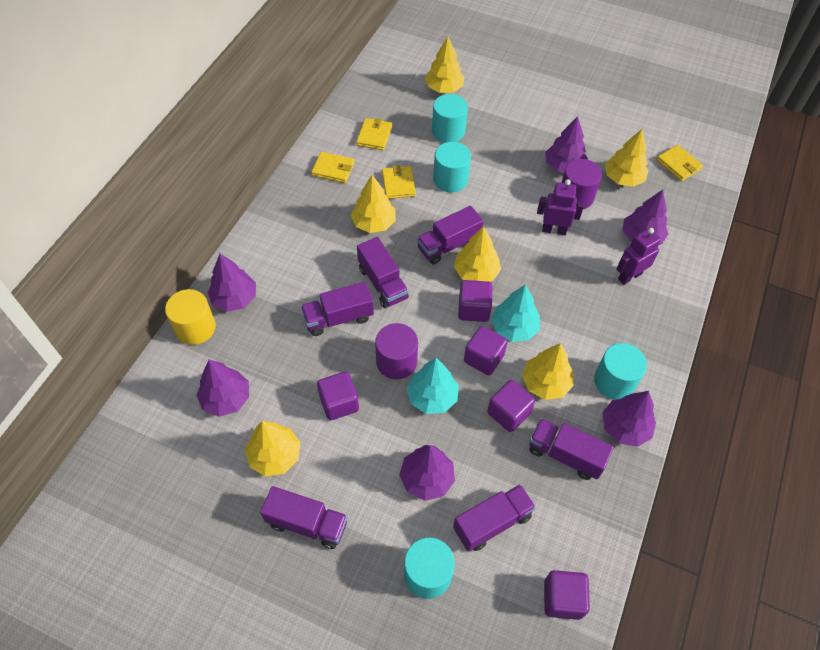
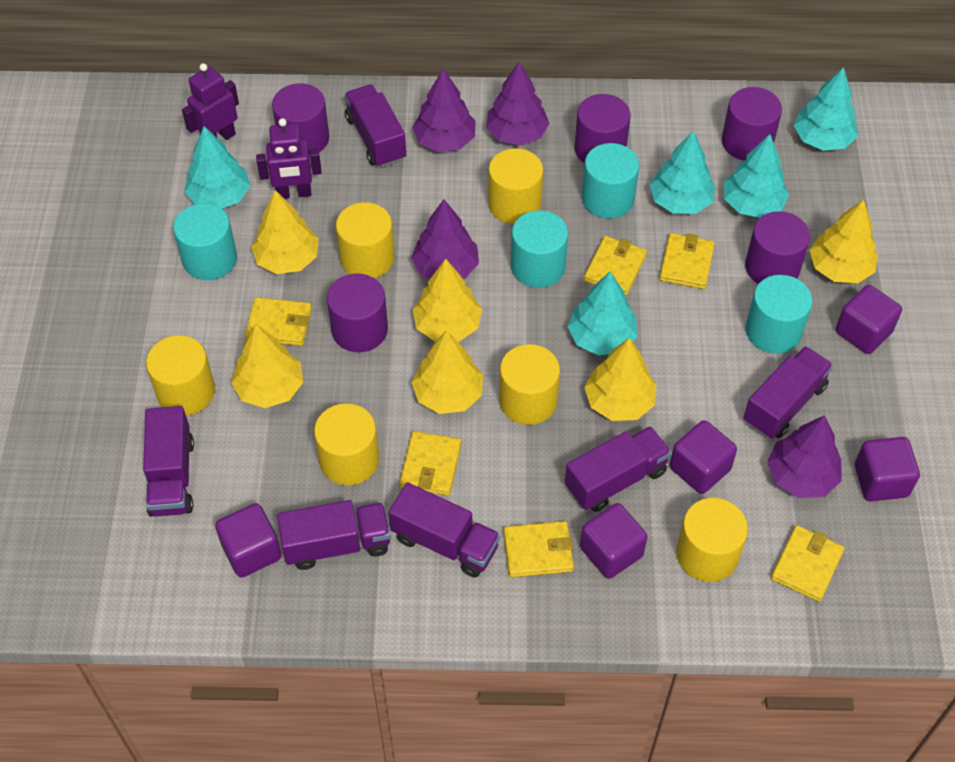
purple cylinder: [375,323,418,379] [562,159,602,209] = 2 -> [272,83,329,157] [327,274,388,352] [575,94,631,163] [722,87,782,161] [745,211,810,284] = 5
purple tree: [196,359,249,417] [207,254,256,312] [399,445,455,501] [545,116,588,173] [602,391,656,447] [622,190,668,245] = 6 -> [411,199,479,279] [412,69,476,152] [486,62,550,145] [767,415,842,498] = 4
turquoise tree: [407,358,459,414] [491,284,540,342] = 2 -> [184,126,251,209] [568,272,638,356] [649,131,715,214] [724,134,789,218] [794,67,858,151] = 5
yellow cylinder: [165,289,216,345] = 1 -> [146,335,215,416] [314,403,379,485] [336,202,395,278] [488,148,543,224] [499,344,560,425] [676,498,748,582] = 6
yellow wallet: [311,152,355,183] [356,118,392,150] [382,165,416,199] [657,145,703,181] = 4 -> [245,297,312,346] [400,431,461,496] [504,521,574,578] [584,236,647,296] [659,233,715,289] [771,525,845,602] = 6

